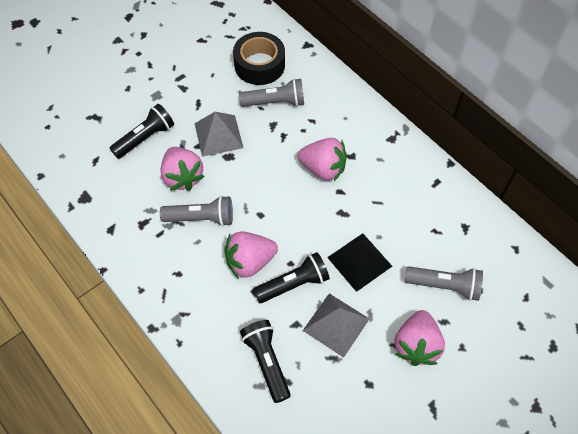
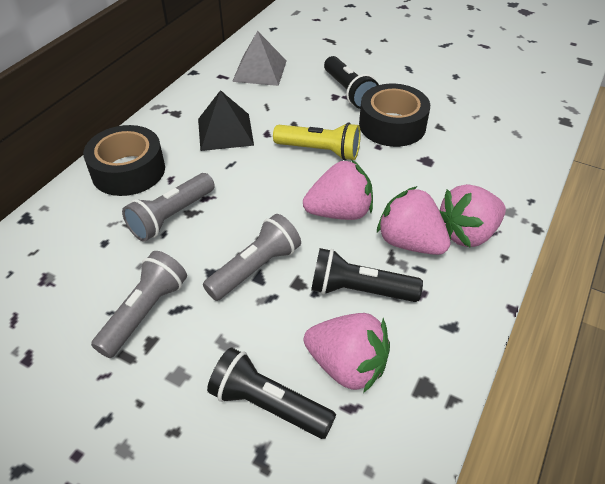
black tape: [233,32,285,85] = 1 -> [83,125,165,196] [359,84,430,147] = 2
grey pyramid: [194,112,243,157] [303,293,369,358] = 2 -> [232,31,287,86] = 1
yellow flashlight: none = 0 -> [273,123,361,161] = 1

